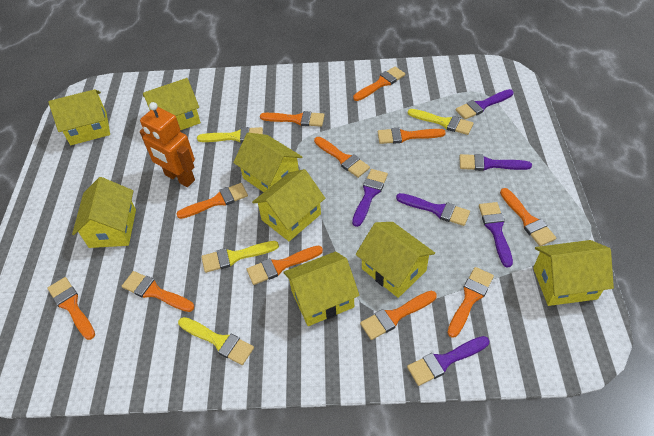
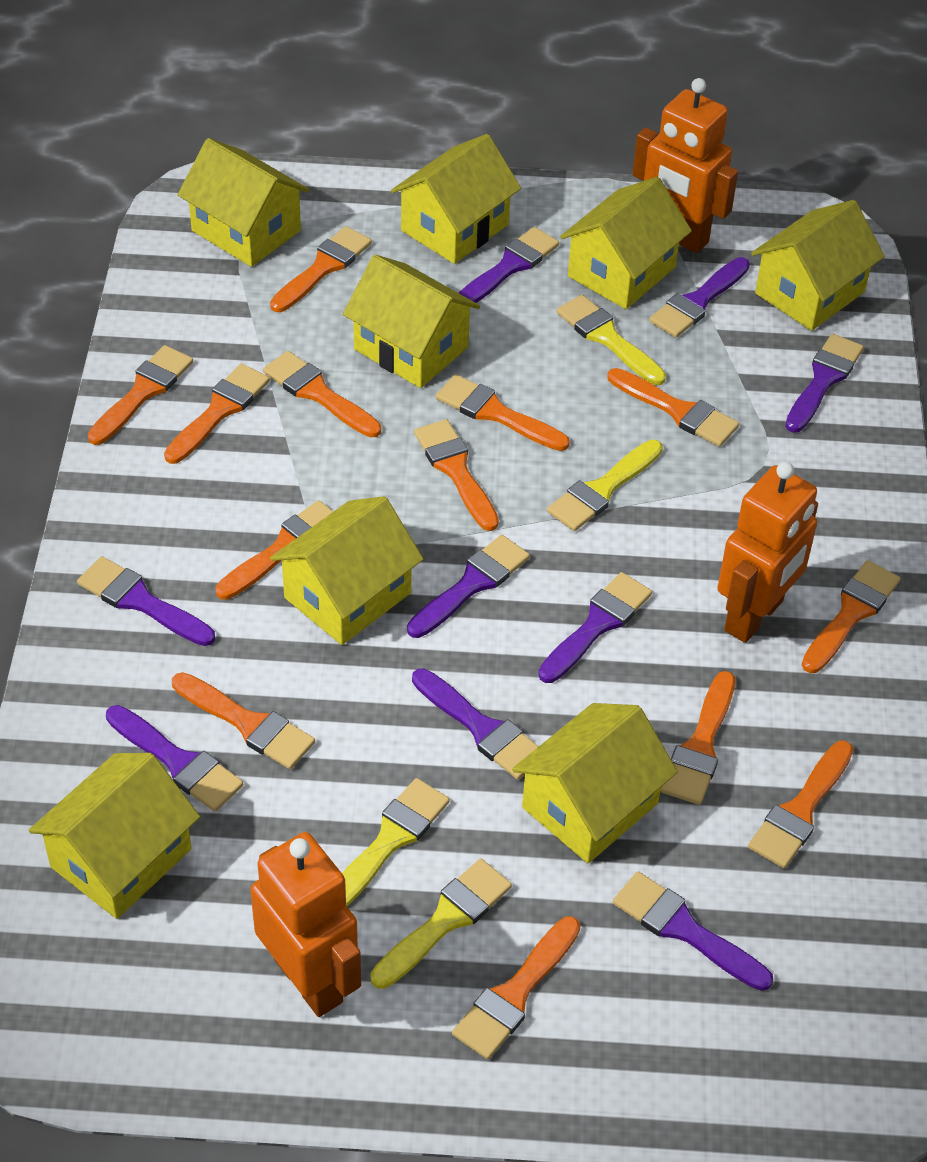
orange brush: [47,277,95,340] [122,271,194,312] [177,183,248,219] [247,245,323,285] [260,111,325,127] [314,137,370,178] [353,67,405,101] [360,291,437,340] [378,128,446,144] [447,267,494,338] [500,188,556,246] = 11 -> [87,345,193,445] [164,364,270,464] [172,672,315,769] [215,500,334,600] [263,351,381,437] [270,226,372,312] [414,419,499,531] [436,374,570,451] [452,916,580,1060] [607,368,739,447] [661,671,735,805] [748,740,853,868] [802,560,901,673] = 13
orange robot: [140,102,195,187] = 1 -> [250,832,361,1017] [633,78,738,253] [717,462,818,643] = 3
purple brush: [352,169,388,227] [396,193,470,226] [407,336,489,386] [456,89,514,120] [459,154,532,171] [479,202,513,267] = 6 -> [77,556,215,646] [106,705,243,812] [407,535,530,638] [412,668,539,780] [459,227,559,303] [538,572,652,683] [613,871,773,991] [649,257,750,338] [785,334,864,433] = 9

